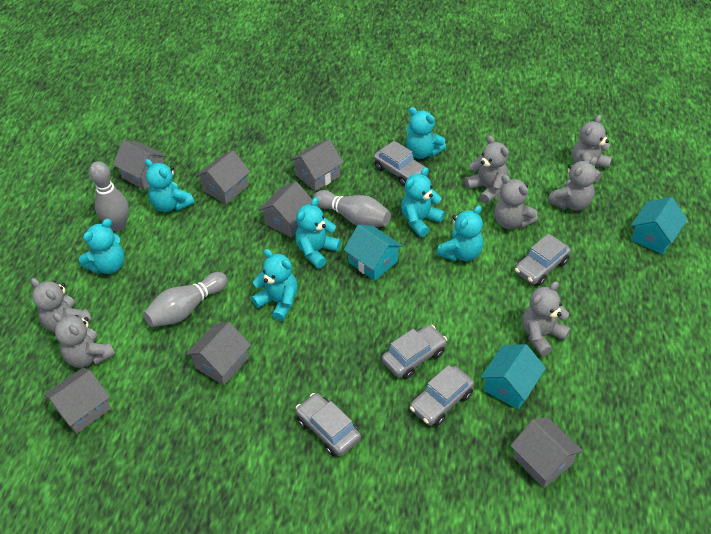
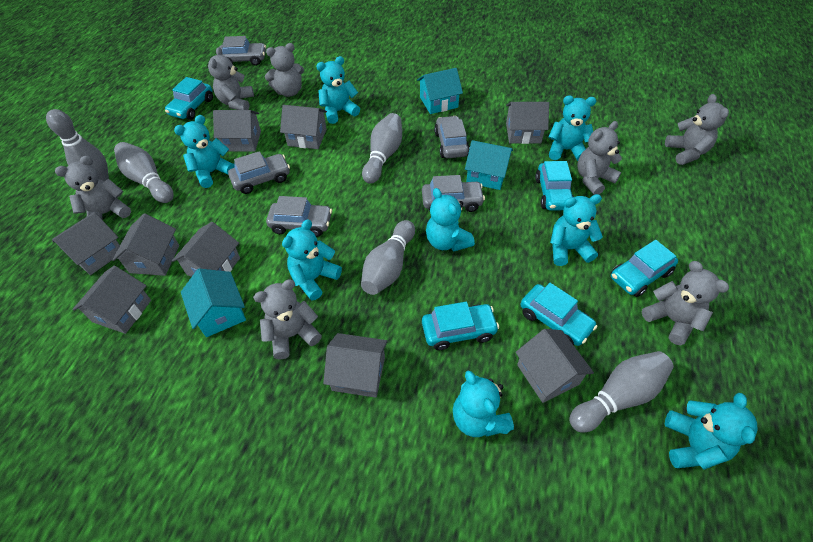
grey bowling pin: [89,161,129,232] [143,272,228,327] [313,190,391,227] = 3 -> [46,109,109,182] [114,142,174,203] [361,220,415,295] [362,113,402,184] [569,351,674,433] = 5
grey house: [44,368,111,434] [113,140,167,190] [186,322,251,385] [196,150,250,204] [258,182,312,238] [290,139,344,191] [511,417,583,488] = 7 -> [52,212,120,275] [73,266,151,334] [112,214,179,276] [172,222,240,277] [213,110,261,152] [280,105,327,149] [323,333,388,398] [506,102,549,144] [515,329,594,403] = 9
turquoise car: none = 0 -> [165,77,213,120] [422,302,499,350] [521,283,597,346] [535,161,574,210] [611,240,678,297] = 5
turquoise teddy bear: [79,219,125,274] [145,159,194,212] [251,249,298,321] [295,197,341,268] [401,167,445,237] [406,107,446,159] [437,205,483,261] = 7 -> [174,115,234,188] [282,219,342,300] [316,56,360,124] [426,188,475,251] [453,370,514,437] [548,95,596,161] [550,194,603,266] [665,393,757,470] = 8

